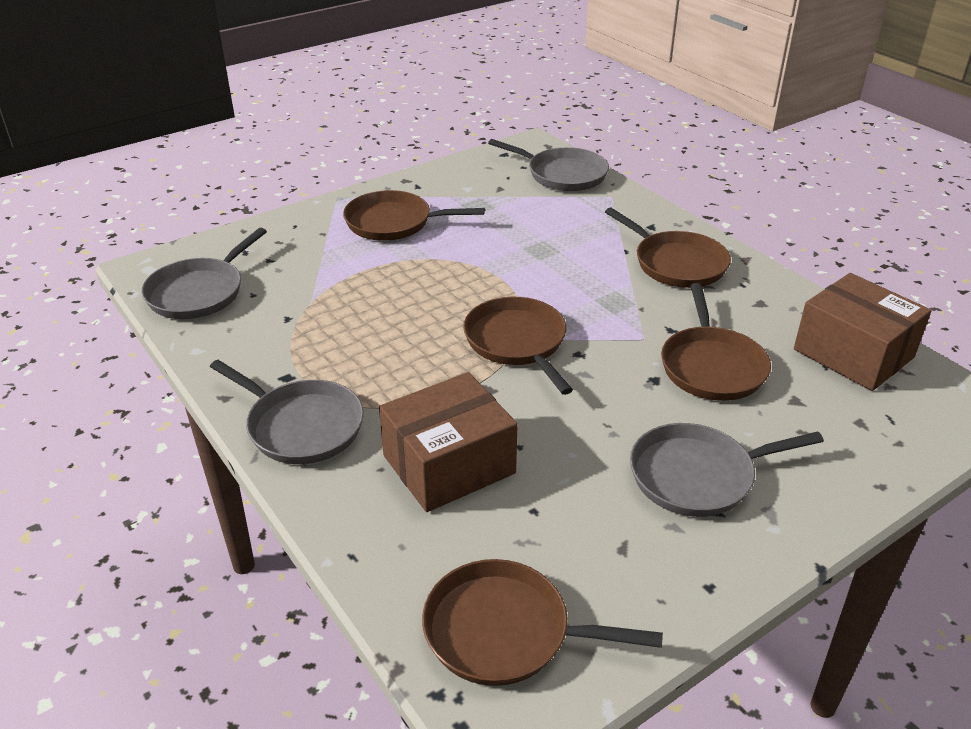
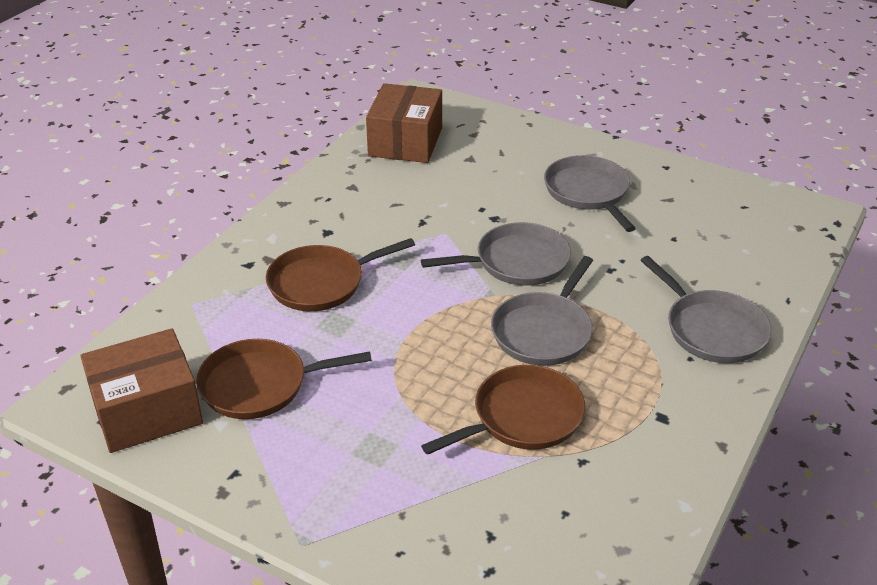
brown pan: [343,190,485,241] [422,559,663,686] [463,297,573,395] [605,208,731,288] [661,283,771,401] = 5 -> [196,339,372,419] [266,238,415,311] [421,365,586,455] = 3

